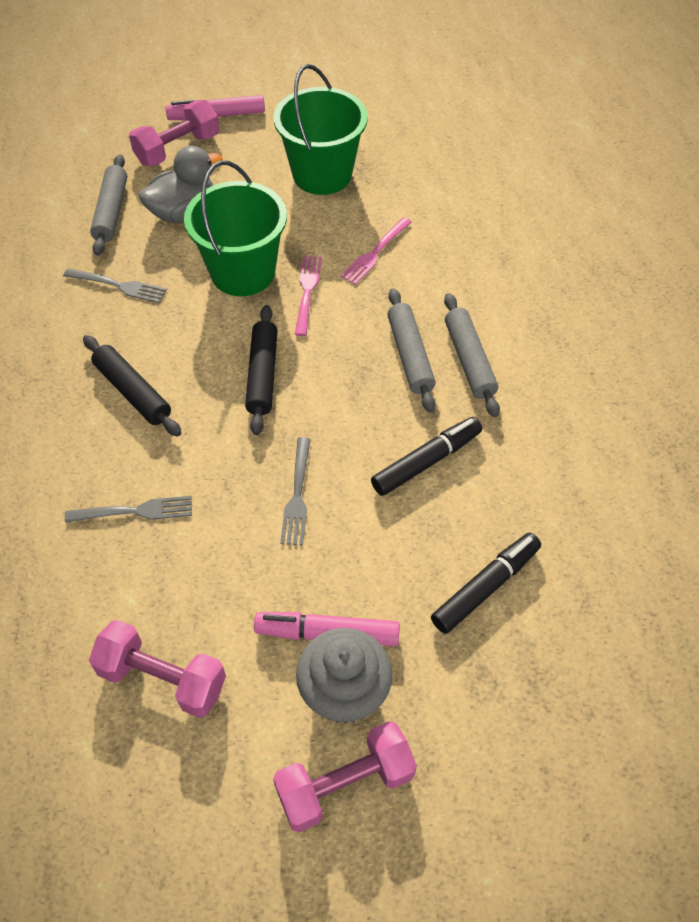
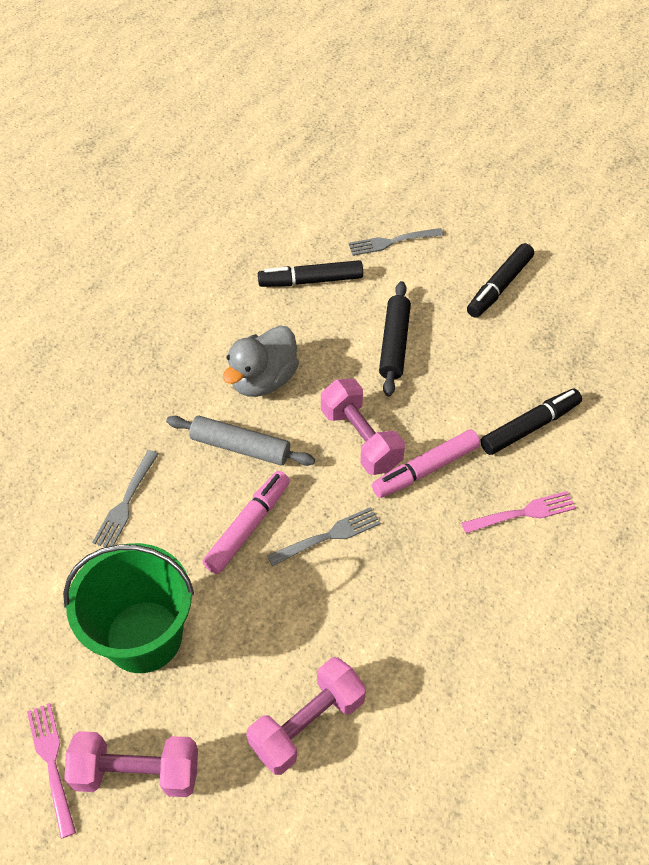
black marker: [371,417,482,496] [431,533,541,634] = 2 -> [258,260,363,287] [467,243,534,318] [480,389,582,455] = 3
black rolling pin: [83,335,181,437] [245,305,278,435] = 2 -> [379,281,411,397] = 1
green bucket: [184,160,287,296] [274,64,368,195] = 2 -> [63,543,194,673] = 1
grey cupcake: [296,628,393,724] = 1 -> none = 0
grey rolling pin: [90,154,127,256] [387,288,436,412] [444,293,500,417] = 3 -> [166,416,315,466] = 1

